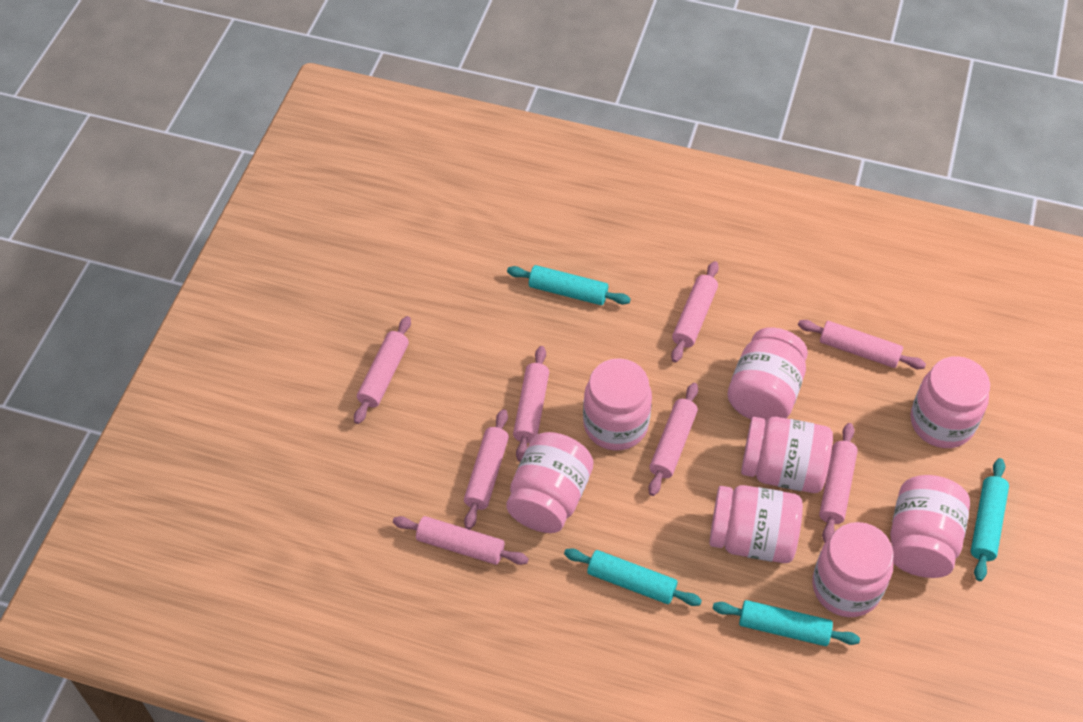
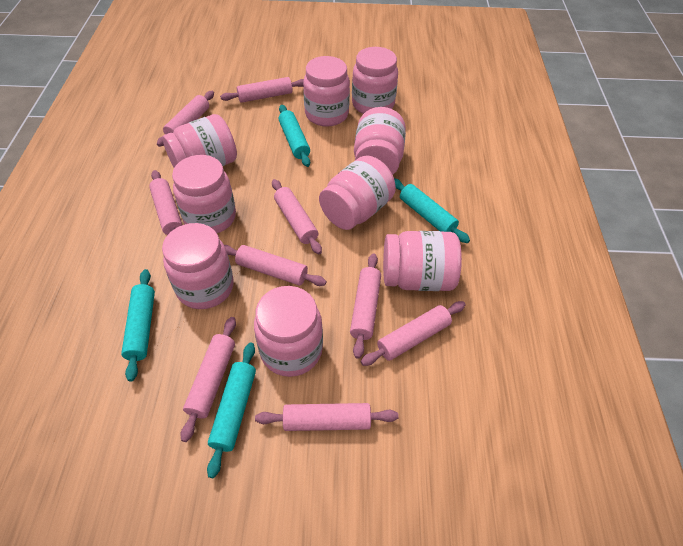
pink jar: [507,432,593,533] [583,358,652,451] [709,485,803,563] [728,327,808,422] [741,417,833,493] [812,522,893,617] [890,475,970,578] [910,356,990,448] = 8 -> [162,114,237,168] [162,223,234,309] [172,155,236,233] [254,286,323,377] [303,56,350,127] [319,155,396,230] [352,47,398,114] [354,107,406,175] [383,231,462,291] = 9
pink rolling pin: [354,316,411,424] [393,516,529,565] [464,409,509,530] [513,346,549,462] [648,383,698,496] [671,261,719,362] [798,320,926,369] [819,423,858,543] = 8 -> [149,170,182,235] [157,91,214,147] [181,317,236,442] [220,77,304,103] [224,245,327,286] [255,403,399,431] [272,179,322,254] [350,253,381,359] [361,301,466,366] = 9

